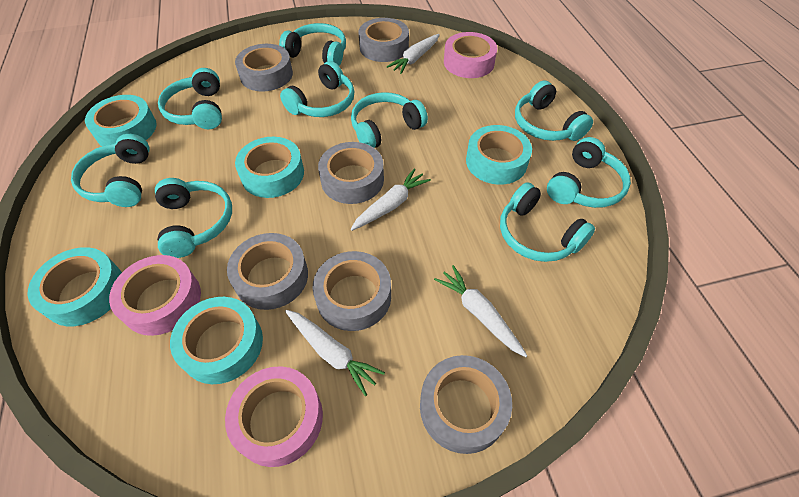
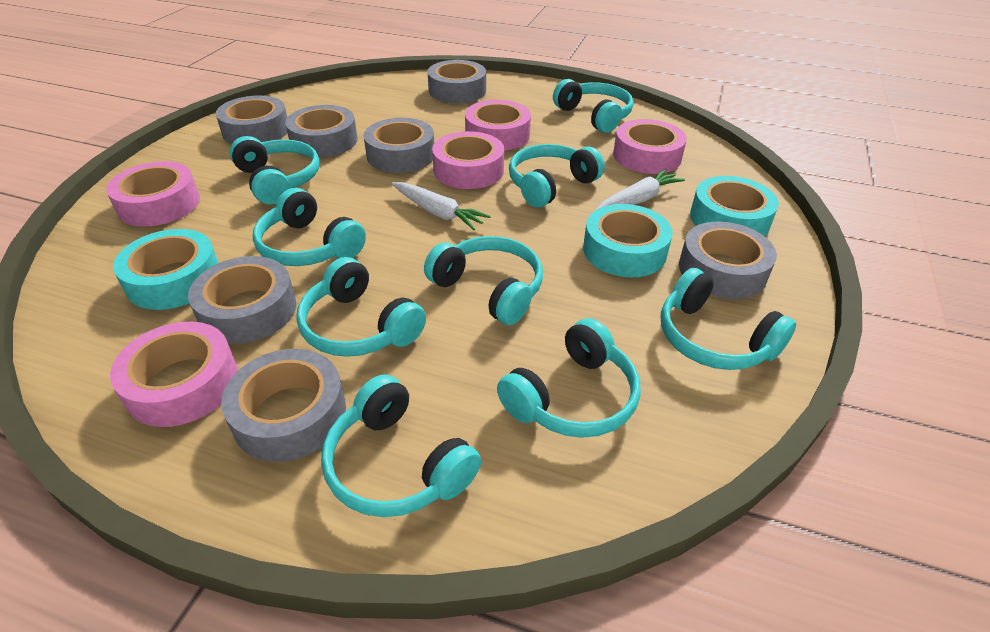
grey tape: [227,233,308,310] [235,44,293,92] [312,251,391,331] [318,142,384,204] [358,18,409,62] [420,355,512,454] = 6 -> [188,256,296,344] [216,95,287,144] [221,349,346,462] [285,105,358,157] [363,118,434,173] [427,60,486,103] [679,222,777,299] = 7
pink tape: [109,255,201,336] [225,366,323,467] [444,32,498,78] = 3 -> [106,161,200,226] [110,322,238,427] [432,131,504,189] [465,100,531,151] [613,119,687,174] = 5
turquoise tape: [28,247,122,326] [85,95,157,146] [170,297,263,384] [235,137,304,198] [466,125,532,185] = 5 -> [113,229,219,310] [583,204,673,277] [690,176,779,236] = 3
white carrot: [285,310,385,396] [350,168,431,231] [387,34,440,74] [434,265,528,357] = 4 -> [392,182,491,230] [596,169,685,210] = 2

